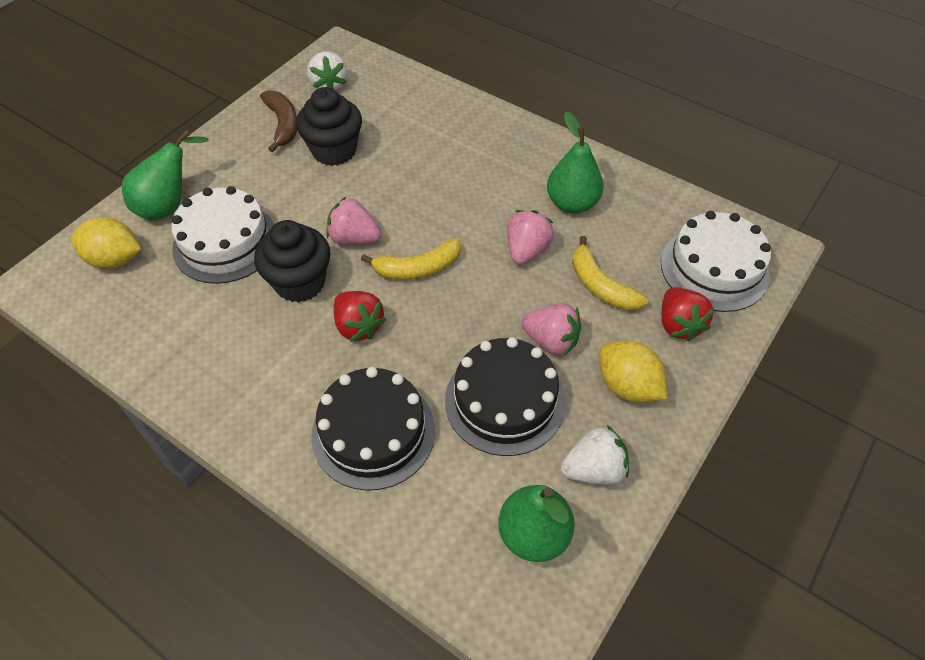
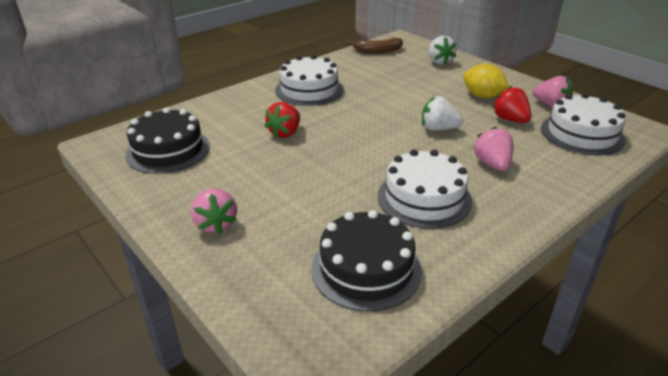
black cupcake: [254,220,330,303] [296,87,362,166] = 2 -> none = 0
green pear: [122,130,209,220] [498,485,575,562] [547,112,604,214] = 3 -> none = 0
white cake: [171,186,275,284] [661,211,771,312] = 2 -> [275,55,343,106] [378,149,472,229] [541,93,626,156] = 3
yellow banana: [361,238,461,280] [572,236,648,311] = 2 -> none = 0
yellow lemon: [71,217,141,269] [599,340,667,403] = 2 -> [463,64,509,98] = 1

